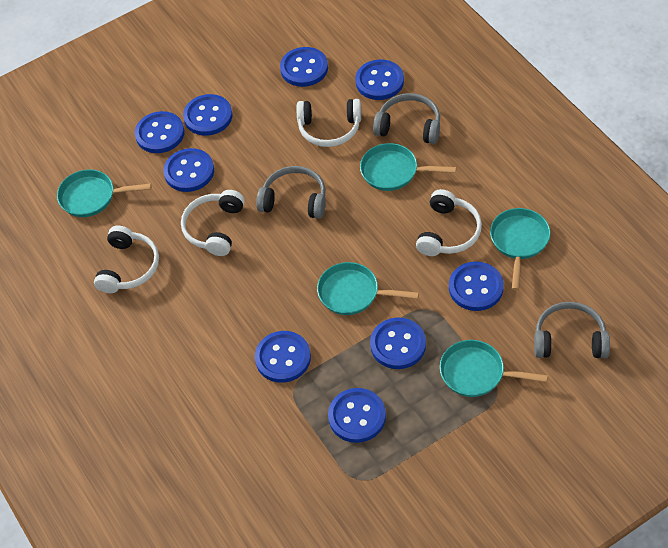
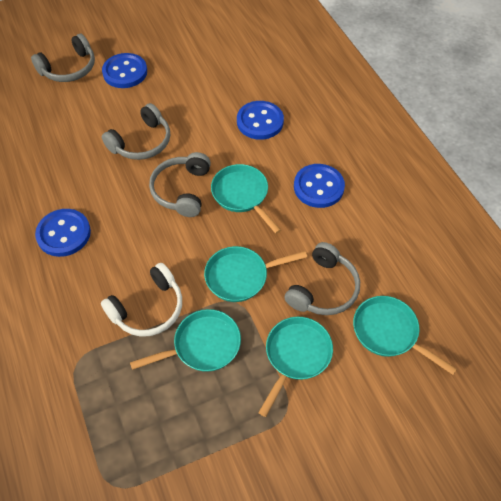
blue button: [135,111,184,153] [163,148,214,192] [183,94,233,136] [255,331,311,383] [280,47,328,87] [328,388,386,443] [355,59,404,100] [370,318,426,369] [449,262,504,311] = 9 -> [35,209,91,257] [102,53,147,88] [237,101,284,140] [294,164,345,208] = 4
grey headphones: [256,166,326,219] [373,93,440,144] [534,302,610,359] = 3 -> [31,34,95,82] [102,103,170,160] [149,152,211,217] [285,242,360,315] = 4
white headphones: [94,226,159,293] [181,190,245,256] [297,99,361,147] [416,189,482,256] = 4 -> [101,263,182,337] = 1

